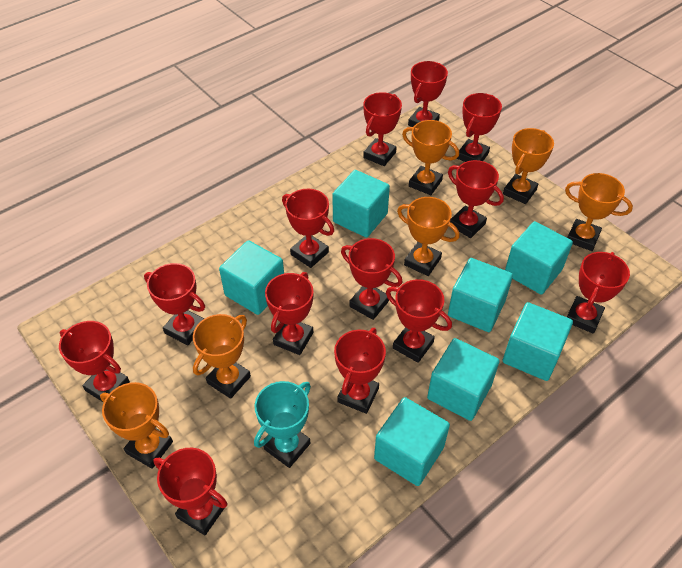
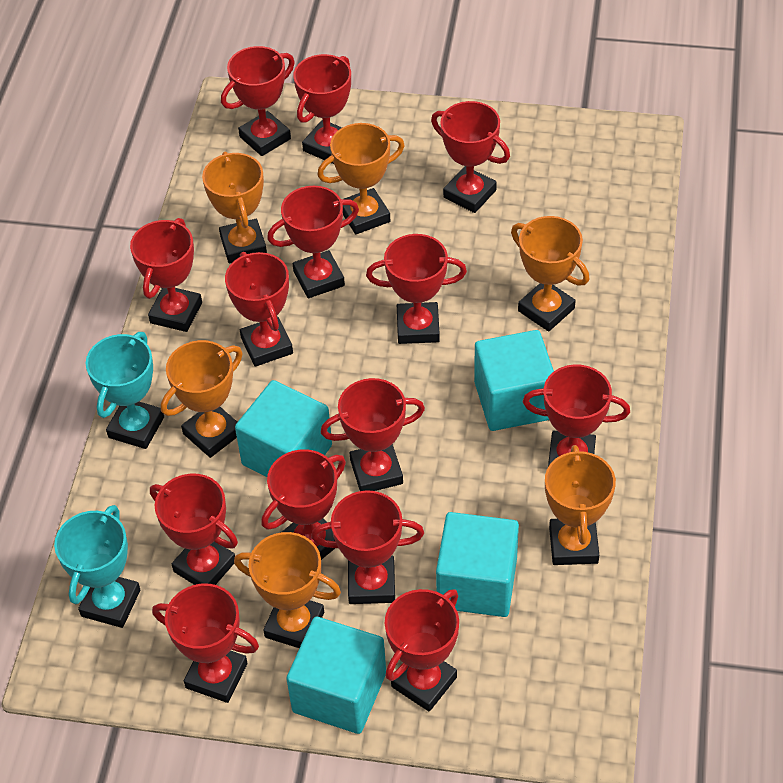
red trophy: [59,321,130,403] [144,263,205,345] [154,448,227,535] [265,272,314,355] [282,189,334,268] [334,328,386,414] [341,238,403,320] [363,92,402,166] [386,279,452,363] [408,61,448,127] [448,160,504,238] [457,93,502,162] [567,252,630,334] = 13 -> [130,218,202,332] [150,473,238,585] [152,584,259,703] [221,46,295,156] [225,252,293,367] [261,449,346,560] [267,186,359,298] [293,54,351,164] [311,490,424,604] [321,378,425,491] [366,234,467,344] [385,589,459,712] [431,101,510,213] [523,365,630,467] = 14
turquoise cube: [219,240,284,315] [332,170,390,238] [374,397,450,486] [427,338,499,421] [448,258,513,332] [503,302,573,381] [505,221,573,295] = 7 -> [235,380,332,477] [286,617,386,734] [436,512,519,617] [474,330,554,431] = 4
turquoise trophy: [254,381,311,468] = 1 -> [54,505,140,628] [86,332,164,449] = 2

